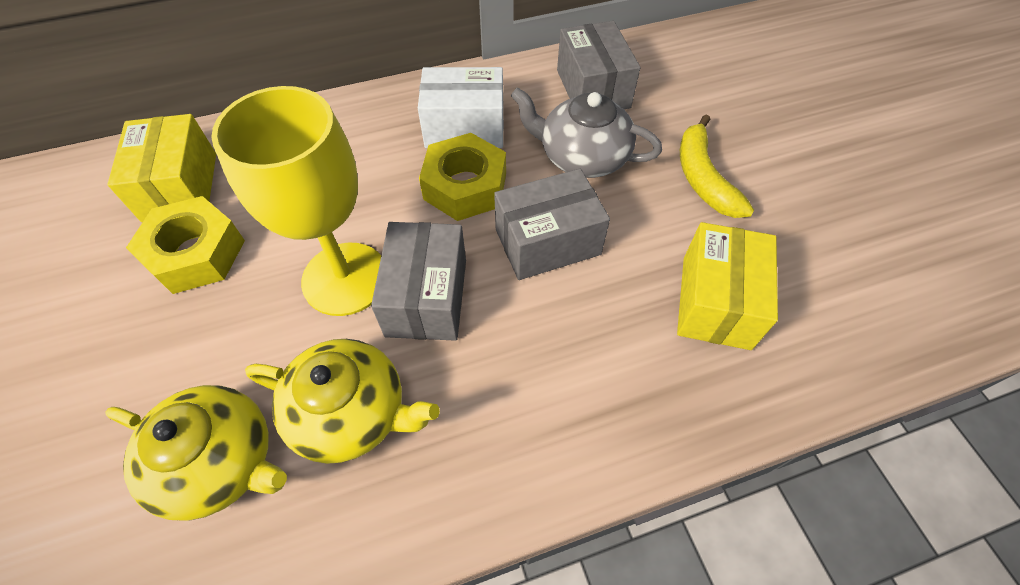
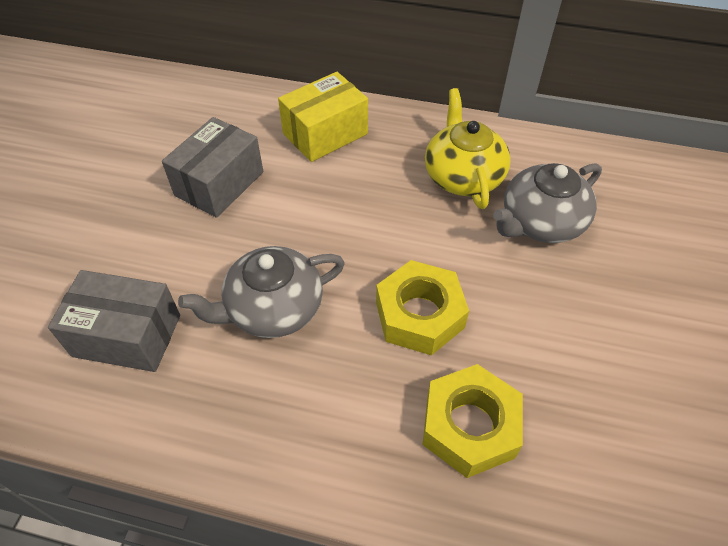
grey box: [371,222,466,341] [494,169,610,280] [557,21,641,109] = 3 -> [48,270,180,372] [162,117,263,218] = 2
grey teapot: [511,87,662,178] = 1 -> [178,246,345,338] [493,163,602,243] = 2
white box: [418,67,504,148] = 1 -> none = 0
yellow banana: [680,115,754,218] = 1 -> none = 0
yellow box: [107,114,216,222] [677,222,778,350] = 2 -> [278,72,368,162] = 1
yellow goblet: [211,86,381,316] = 1 -> none = 0
yellow teapot: [106,385,287,521] [245,339,440,464] = 2 -> [425,88,511,209] = 1

